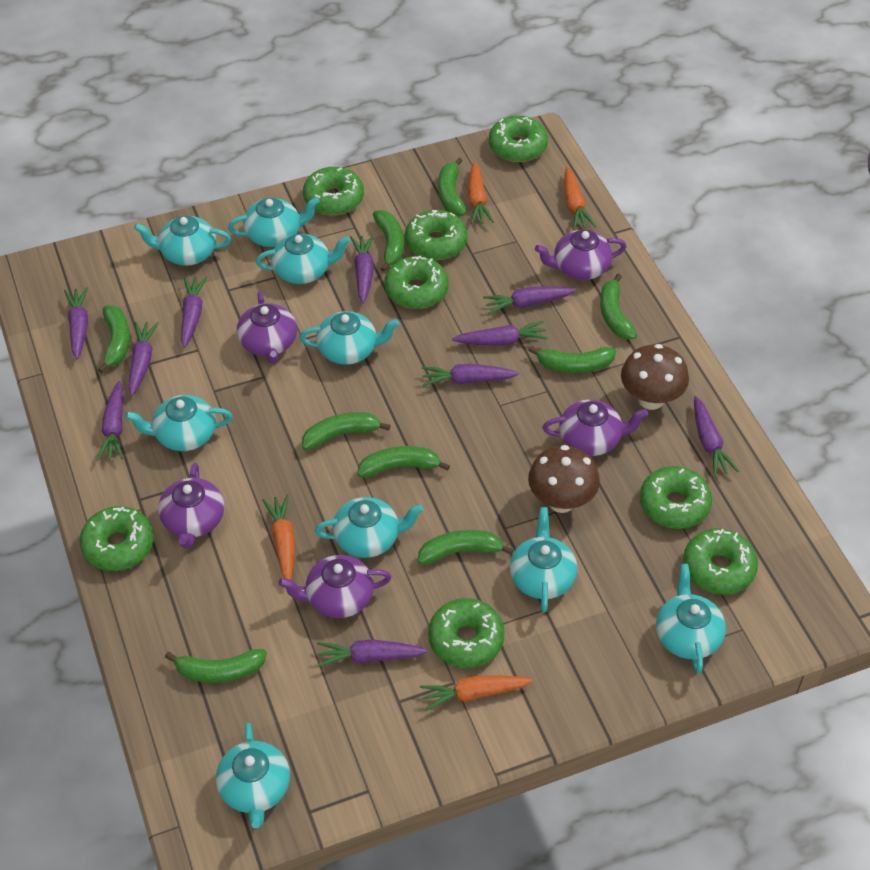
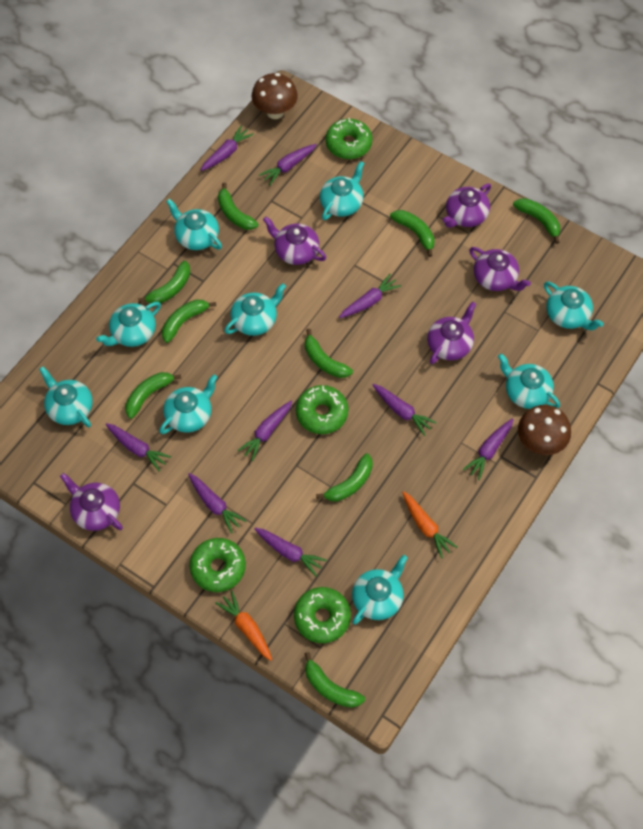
green donut: [79,506,154,571] [303,167,364,215] [384,256,449,309] [405,210,468,260] [428,598,505,668] [489,115,548,162] [640,466,712,529] [683,529,758,594] = 8 -> [189,538,246,592] [294,587,351,643] [296,385,348,434] [325,118,372,159] = 4
orange carrot: [262,495,295,580] [420,675,533,711] [468,161,494,224] [564,166,596,230] = 4 -> [215,591,272,661] [402,491,457,558] = 2
purple carrot: [64,287,88,359] [97,381,123,460] [128,322,159,396] [181,277,207,348] [317,640,428,667] [350,235,374,304] [422,364,519,386] [452,321,548,346] [483,286,576,314] [694,396,739,476] = 10 -> [105,423,171,472] [188,473,247,534] [200,125,254,171] [237,401,292,461] [254,528,327,577] [259,144,317,186] [339,274,401,318] [373,384,437,436] [463,418,514,480] = 9

